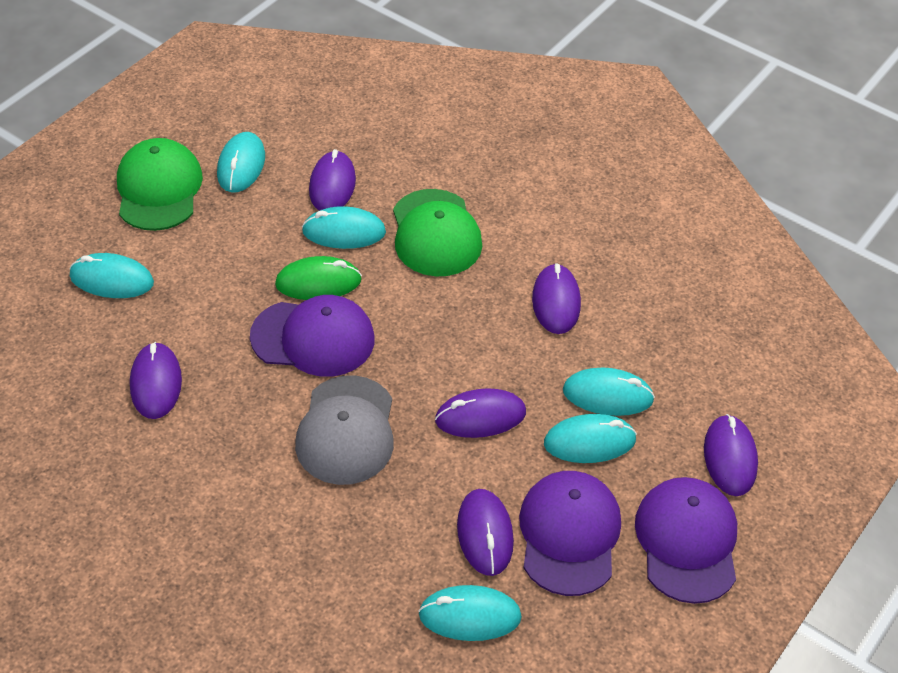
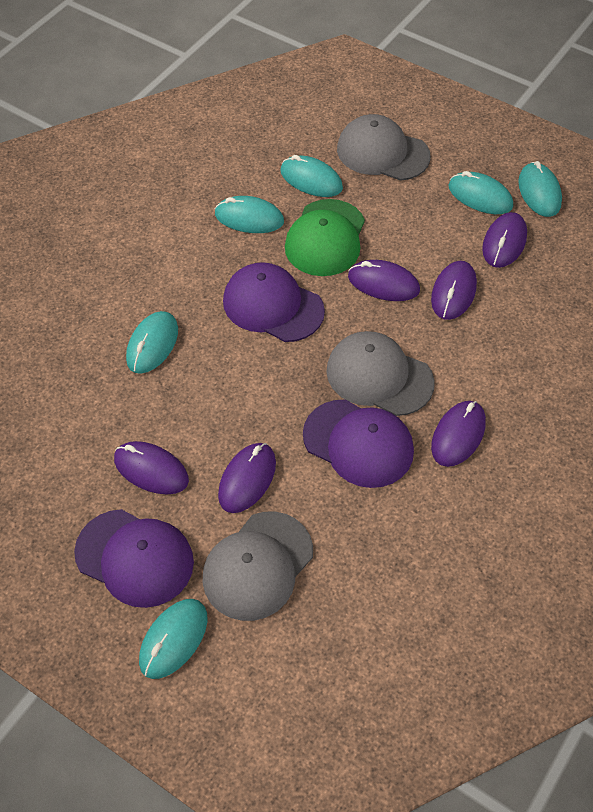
green cap: [117,138,203,231] [393,189,482,276] = 2 -> [285,199,365,276] = 1
green mouse: [275,256,362,300] = 1 -> none = 0
grey cap: [295,375,394,485] = 1 -> [202,511,313,621] [326,331,435,416] [337,114,431,181] = 3

